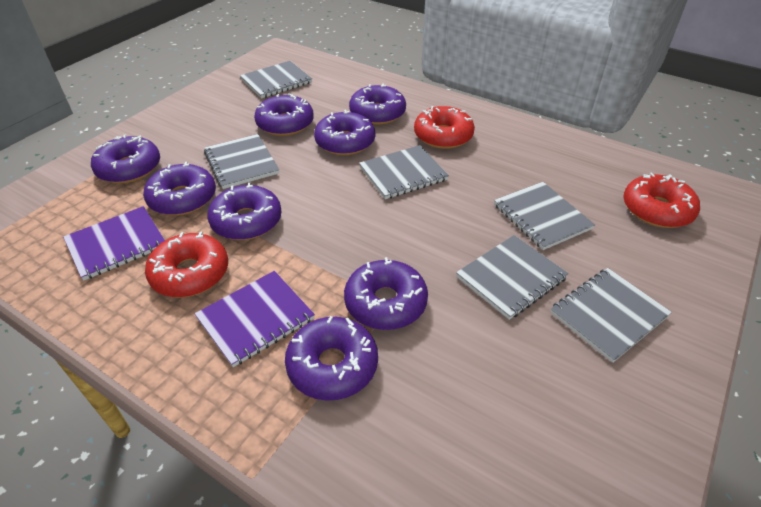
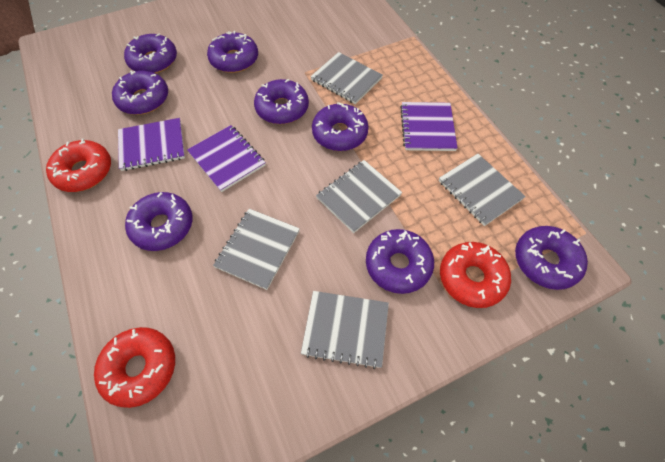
grey notebook: [204,134,279,189] [240,61,312,98] [359,145,449,199] [456,235,569,320] [494,182,595,250] [550,268,672,363] = 6 -> [213,209,300,290] [301,291,389,369] [310,52,383,104] [316,160,402,233] [439,154,526,226] = 5
purple notebook: [63,206,165,280] [195,271,315,367] = 2 -> [118,118,185,171] [187,125,266,192] [400,102,458,151] = 3

